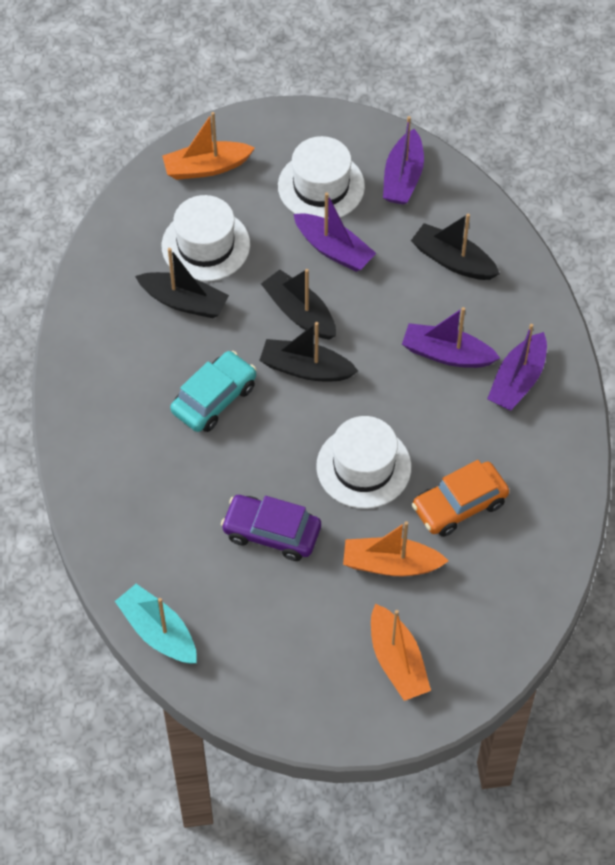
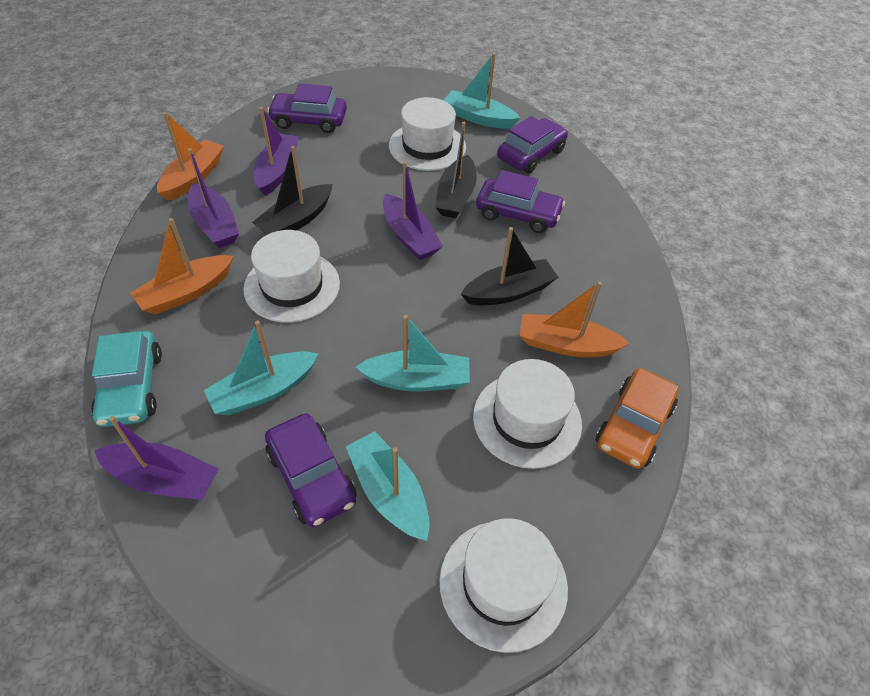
black boat: [135,248,229,318] [259,322,358,381] [261,269,336,340] [411,214,500,280] = 4 -> [252,146,333,235] [435,122,477,218] [461,227,558,305] = 3
purple car: [221,495,321,561] = 1 -> [265,414,357,527] [267,83,347,133] [476,170,565,233] [497,116,568,174] = 4
turquoise boat: [115,584,197,664] = 1 -> [204,320,319,415] [346,431,430,541] [356,315,470,391] [444,53,520,129] = 4
white hat: [162,195,250,282] [278,136,365,218] [316,416,411,509] = 3 -> [243,230,340,322] [389,97,466,171] [439,518,568,653] [473,359,582,469] = 4

